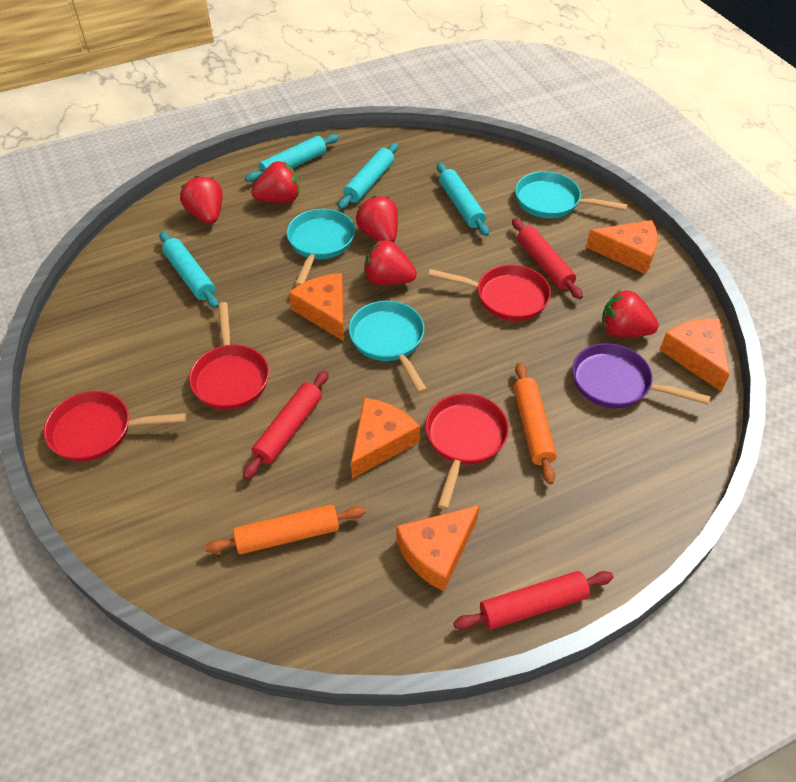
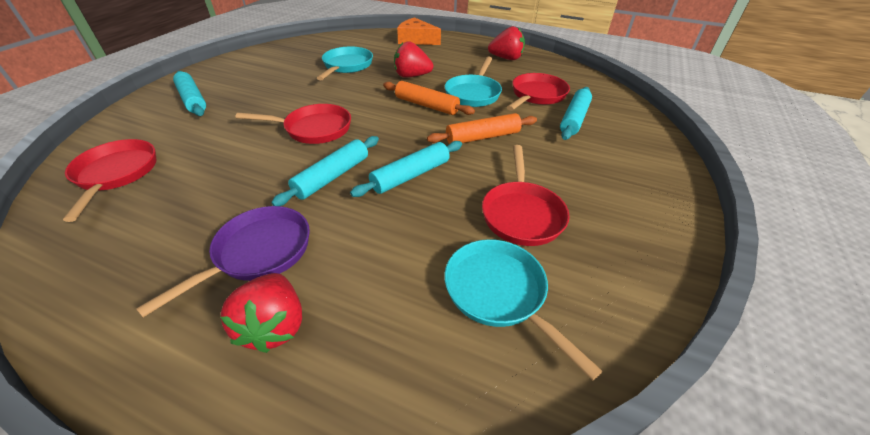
orange cheese: [289,273,344,341] [351,398,420,479] [396,505,480,591] [586,220,658,274] [660,319,730,391] = 5 -> [397,17,441,45] = 1
red rolling pin: [243,371,329,479] [453,571,614,630] [512,218,583,299] = 3 -> none = 0
red strawberry: [180,176,223,224] [251,161,299,203] [356,196,398,243] [364,240,417,285] [602,290,659,337] = 5 -> [220,273,302,353] [394,41,433,78] [488,26,525,60] = 3

